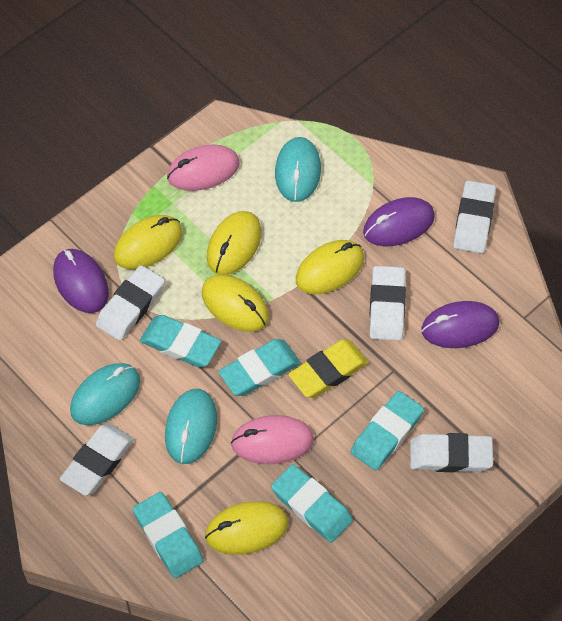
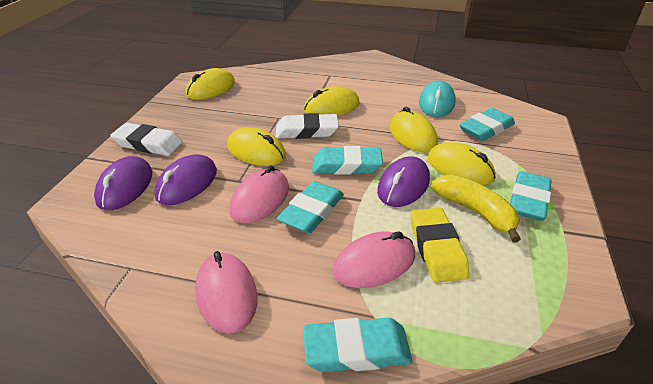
pink mouse: [167,145,240,191] [231,415,314,464] = 2 -> [195,251,257,334] [230,165,289,223] [333,231,415,288] = 3
turquoise mouse: [70,363,140,425] [165,389,217,464] [275,137,321,202] = 3 -> [419,81,456,117] = 1
white eraser: [60,423,134,496] [96,265,165,341] [369,266,406,341] [410,433,493,472] [453,180,496,253] = 5 -> [110,123,183,156] [276,113,339,139] = 2
yellow banana: none = 0 -> [431,175,521,243] = 1

